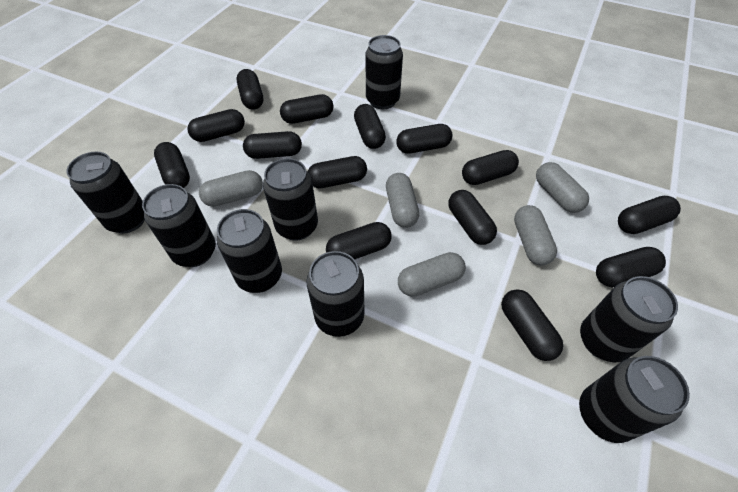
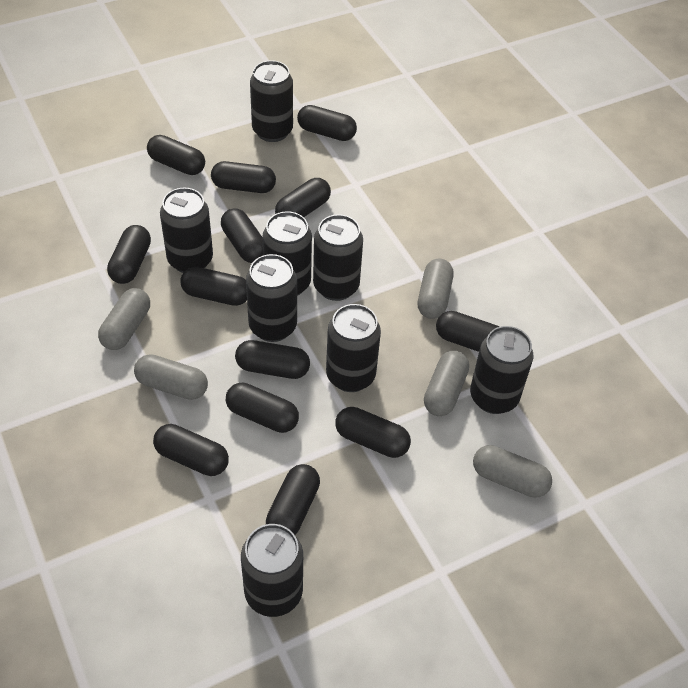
black capsule: [154,142,190,188] [187,109,245,142] [237,69,263,110] [243,131,302,159] [280,94,334,124] [308,156,367,188] [326,222,392,260] [354,104,386,149] [396,124,452,154] [448,190,497,245] [462,150,519,185] [501,289,563,361] [596,247,666,287] [618,196,681,234] = 14 -> [107,225,151,284] [147,135,205,175] [153,424,229,476] [180,267,247,306] [211,161,276,193] [221,208,263,263] [226,383,299,433] [235,340,310,379] [266,464,320,535] [275,178,331,217] [297,105,357,141] [335,407,411,458] [436,311,499,352] = 13

